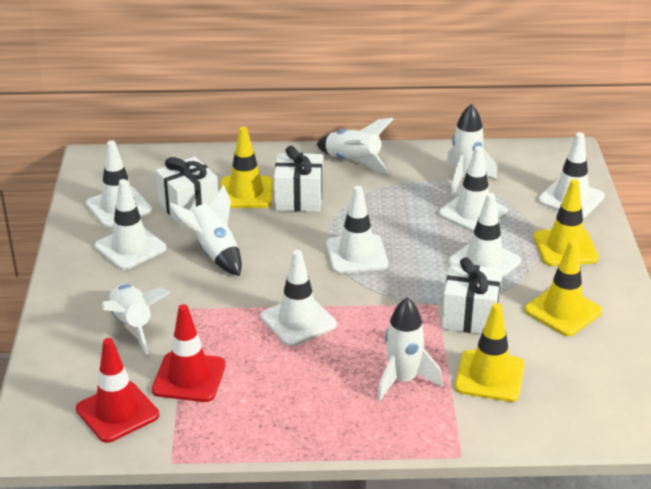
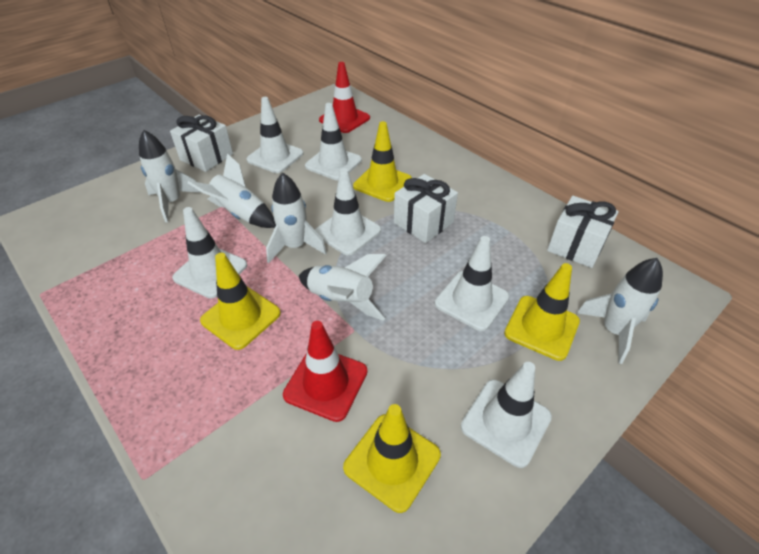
white traffic cone: [86,140,152,227] [95,179,166,270] [260,250,337,346] [326,186,388,274] [439,146,508,233] [448,193,521,279] [538,132,605,218] = 7 -> [172,207,247,299] [247,97,304,173] [305,103,362,180] [315,168,381,256] [435,236,509,331] [461,362,552,468] = 6

